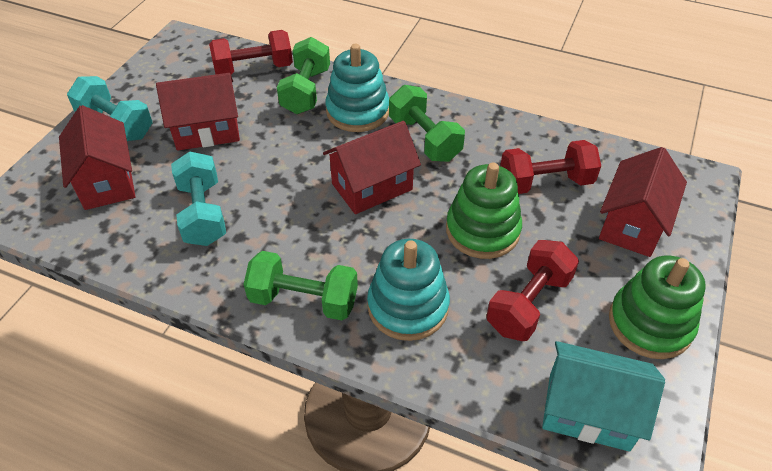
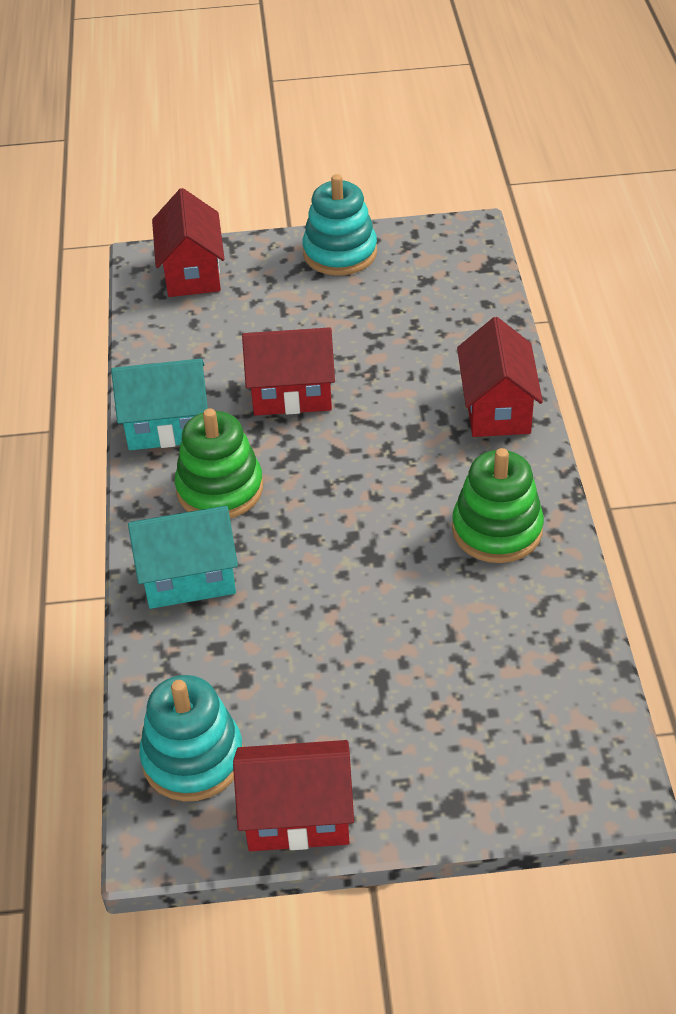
green dumbbell: [243,251,358,320] [277,37,330,114] [389,85,465,162] = 3 -> none = 0
red dumbbell: [209,30,293,75] [486,240,579,341] [500,140,601,194] = 3 -> none = 0
turquoise dumbbell: [67,76,152,141] [171,151,226,246] = 2 -> none = 0
turquoise house: [542,341,665,452] = 1 -> [111,359,208,450] [128,506,238,609] = 2

